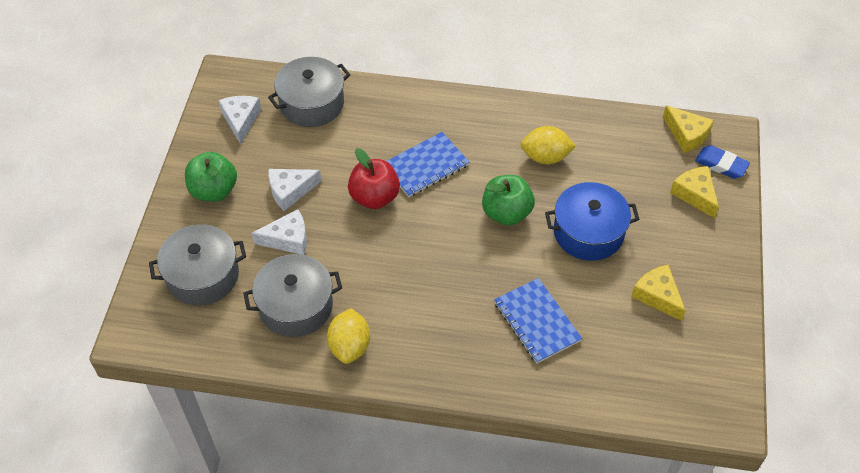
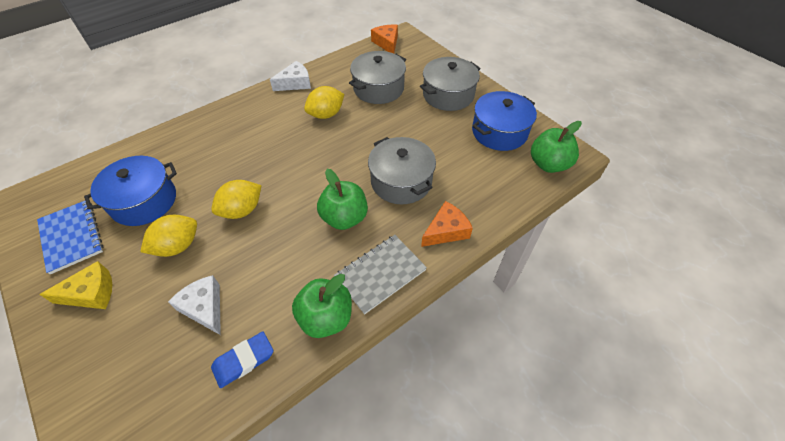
blue notebook: [387,132,469,197] [494,278,582,363] = 2 -> [37,201,103,274] = 1
blue pot: [545,182,639,261] = 1 -> [84,156,177,226] [472,91,537,151] = 2
green apple: [185,152,237,202] [482,175,535,226] = 2 -> [292,274,352,338] [317,169,368,230] [531,121,582,173] = 3
grey notebook: none = 0 -> [334,235,427,314] = 1
orange cheese: none = 0 -> [371,25,398,53] [421,201,473,247] = 2
red apple: [348,148,400,209] = 1 -> none = 0
white cheese: [218,96,261,145] [251,209,307,255] [268,169,321,211] = 3 -> [168,275,221,335] [270,61,311,91] = 2
yellow cheese: [631,265,686,321] [663,105,714,153] [670,166,719,218] = 3 -> [39,261,112,309] = 1
yellow lemon: [327,308,370,364] [520,126,576,165] = 2 -> [140,215,197,257] [211,180,262,219] [304,86,344,119] = 3

